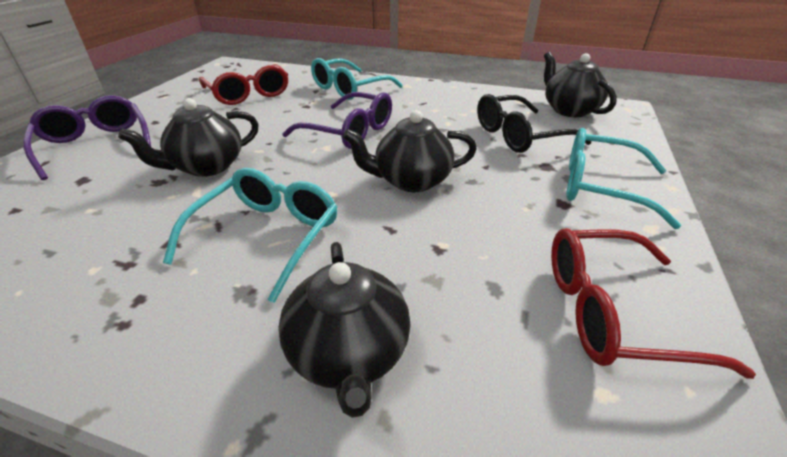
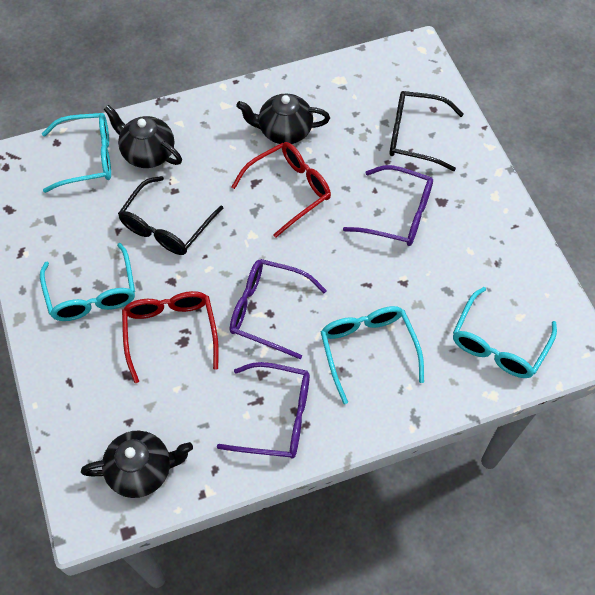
black glasses: [477,94,591,153] = 1 -> [118,176,224,255] [390,91,464,171] = 2
black teapot: [118,98,259,177] [278,242,411,418] [343,110,477,192] [544,52,617,117] = 4 -> [81,431,193,498] [104,105,182,168] [236,93,330,144] = 3
purple glasses: [23,95,151,180] [282,92,392,149] = 2 -> [217,362,310,459] [230,259,327,359] [343,165,433,246] = 3
turquoise glasses: [163,168,338,303] [311,58,403,100] [566,128,681,229] = 3 -> [40,243,135,321] [42,113,111,193] [321,306,424,404] [453,287,557,378] = 4

